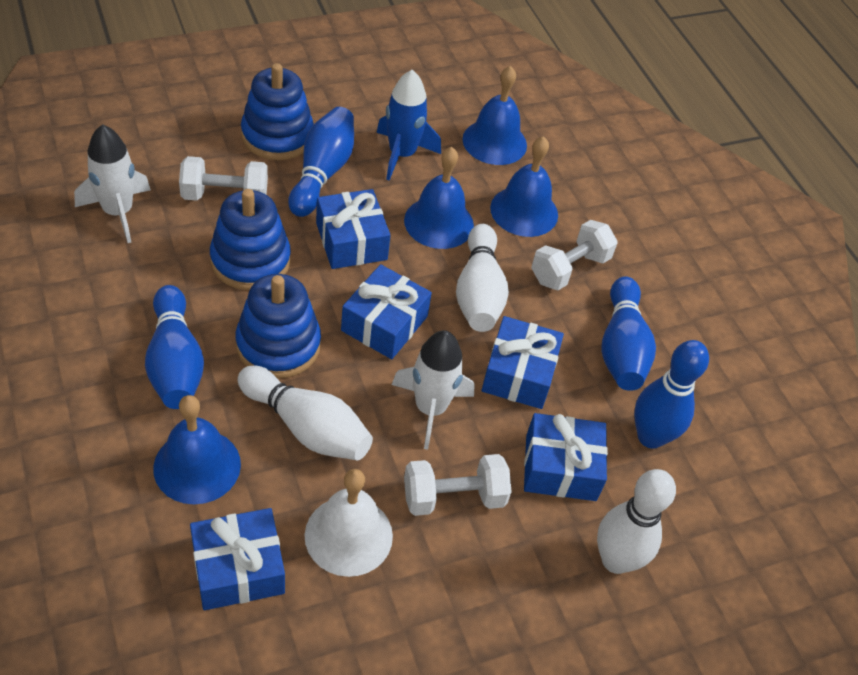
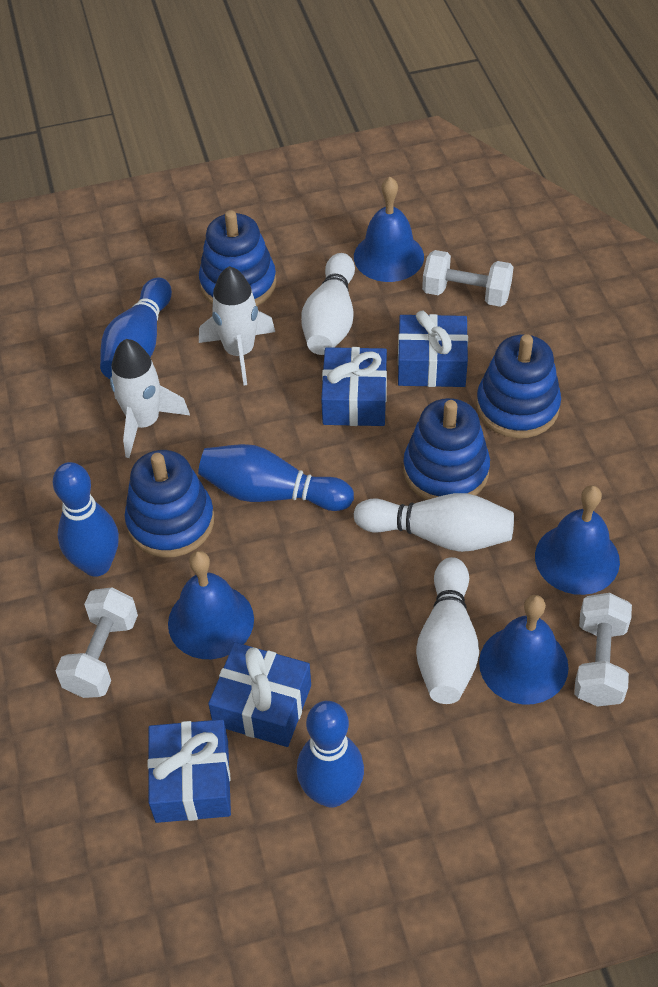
blue gift: [190,508,285,610] [316,189,391,269] [341,264,432,359] [482,316,564,409] [524,413,608,501] = 5 -> [148,719,231,823] [208,642,311,747] [321,347,387,426] [398,311,468,387] = 4
blue rocket: [377,70,441,180] = 1 -> none = 0
blue stacking toy: [210,189,291,290] [236,274,321,379] [241,63,314,160] = 3 -> [124,450,214,558] [199,210,276,306] [403,398,490,500] [476,334,561,438] = 4
white bell: [305,469,393,577] = 1 -> none = 0

